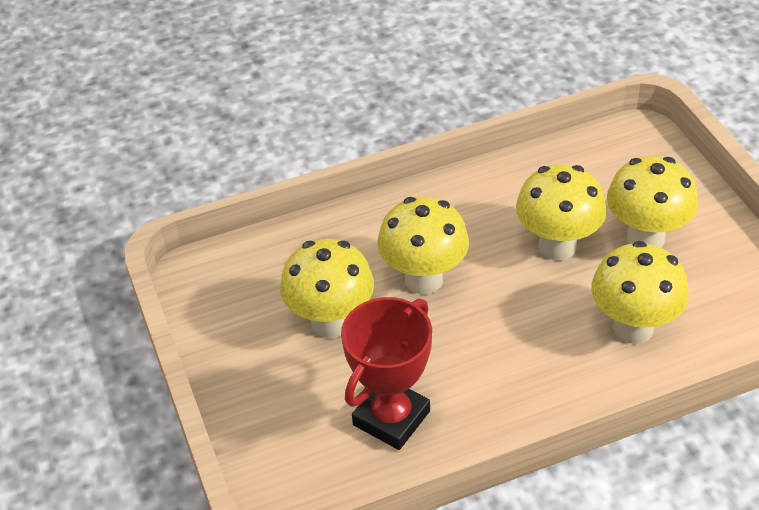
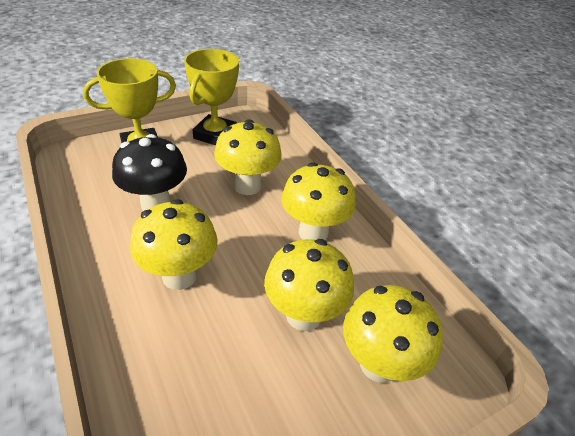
black mushroom: none = 0 -> [112,134,187,211] = 1
red trophy: [341,297,432,450] = 1 -> none = 0
yellow trophy: none = 0 -> [83,58,176,143] [184,49,239,145] = 2

